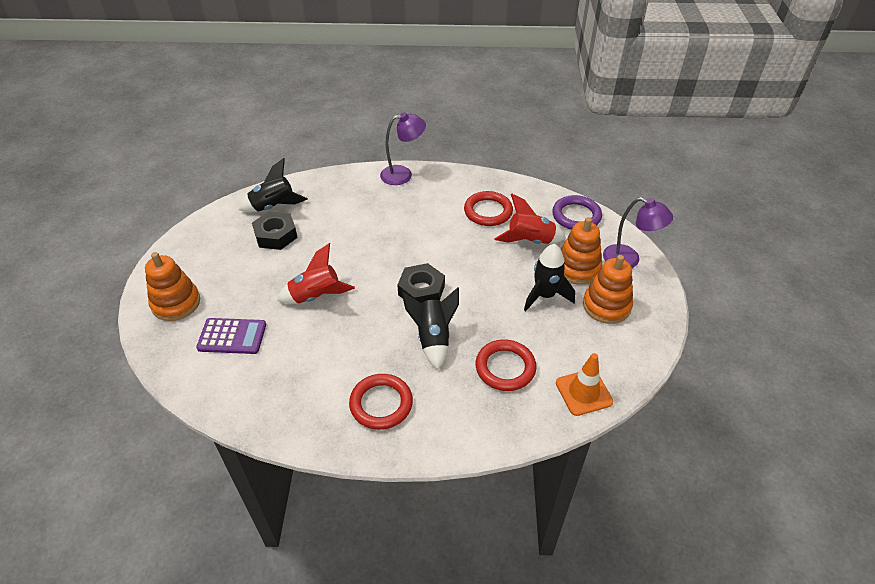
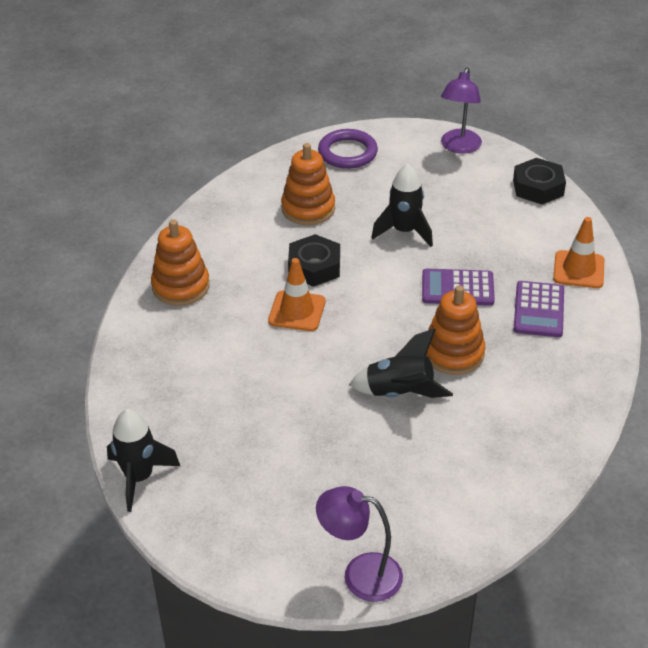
orange traffic cone: [556,353,613,416] = 1 -> [268,258,325,331] [553,217,605,288] = 2
purple calculator: [196,318,266,354] = 1 -> [422,269,495,306] [514,281,564,337] = 2
red ring: [349,374,413,430] [464,191,513,226] [475,339,537,391] = 3 -> none = 0
red rocket: [277,243,355,304] [494,194,566,244] = 2 -> none = 0

